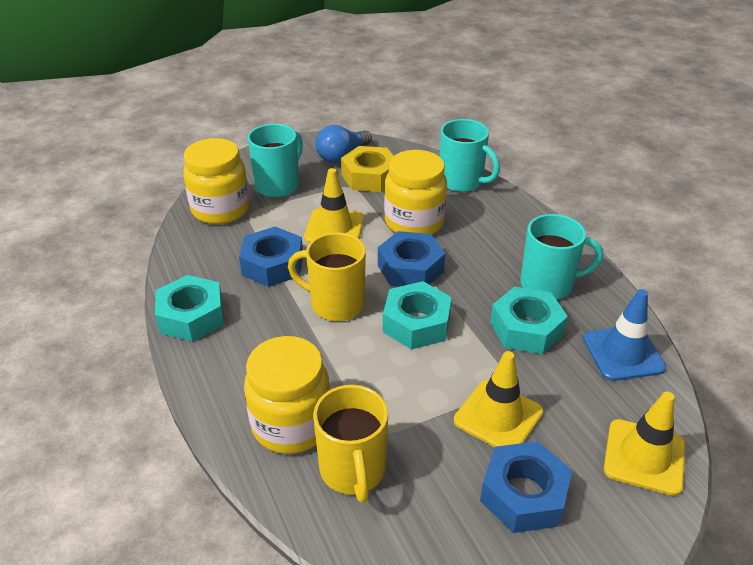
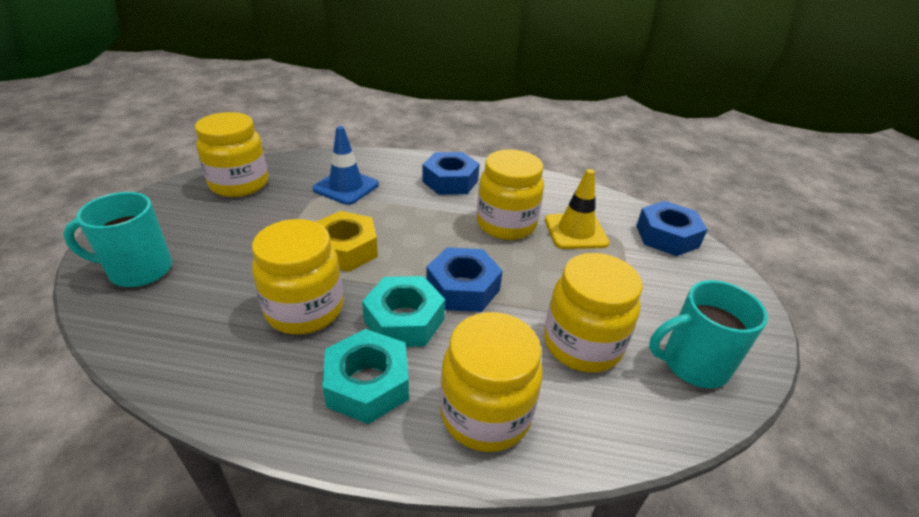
blue light bulb: [315,125,372,163] = 1 -> none = 0
turquoise mug: [247,124,303,198] [440,119,500,192] [520,214,603,300] = 3 -> [63,192,172,287] [649,280,768,388] = 2
turquoise nut: [155,275,224,342] [383,281,452,350] [490,287,568,354] = 3 -> [322,329,409,424] [362,276,445,347] = 2
yellow jar: [183,138,249,225] [244,336,330,454] [384,150,447,235] = 3 -> [195,112,268,197] [252,219,343,334] [440,312,542,452] [477,149,544,240] [544,253,643,373] = 5
yellow mug: [288,233,366,321] [313,385,388,503] = 2 -> none = 0
yellow traffic cone: [304,168,364,243] [454,351,543,447] [604,391,685,496] = 3 -> [545,169,610,249] = 1

